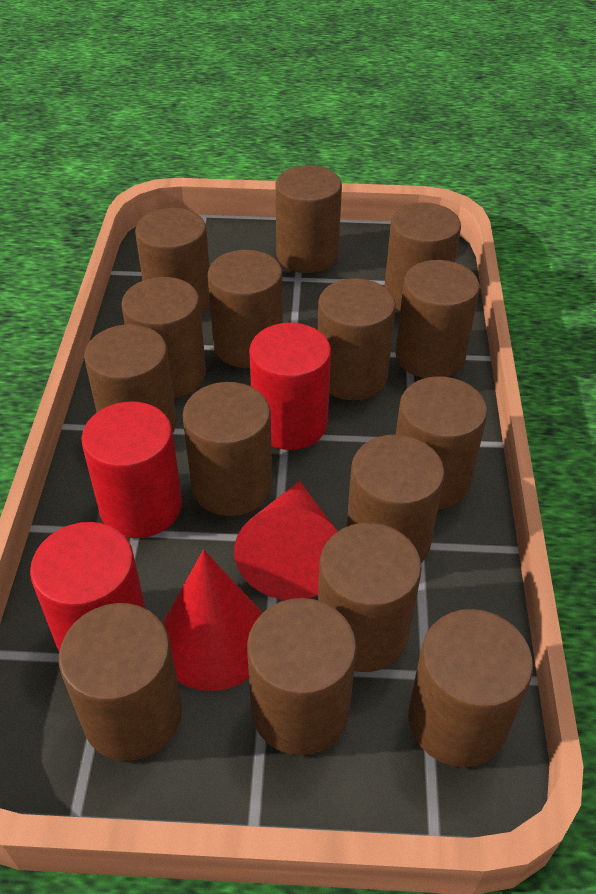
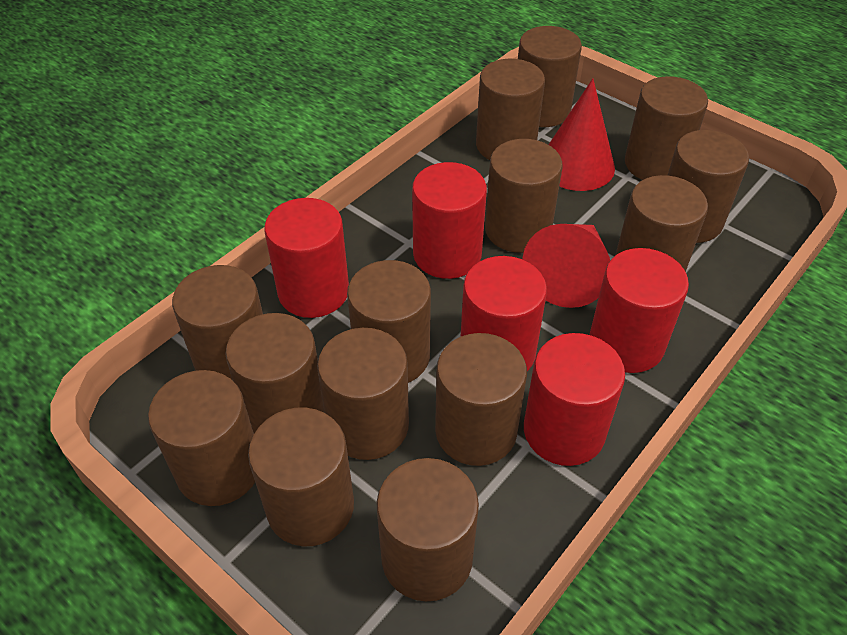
brown cylinder: [59,603,182,761] [84,324,177,432] [121,277,206,398] [135,208,210,314] [183,382,272,516] [208,250,283,368] [247,598,357,755] [276,165,342,273] [317,279,396,400] [318,523,422,672] [347,435,445,563] [384,202,461,311] [395,260,480,378] [396,376,487,510] [408,609,533,767] = 15 -> [148,370,255,506] [172,265,263,379] [226,313,324,433] [248,408,354,546] [317,328,409,460] [347,260,431,383] [376,458,479,601] [435,333,527,466] [476,59,545,160] [485,139,563,253] [518,26,582,127] [615,175,708,272] [625,76,708,180] [667,130,749,243] = 14
red cylinder: [30,522,146,651] [81,402,182,538] [249,323,331,450] = 3 -> [264,198,349,318] [412,162,487,279] [461,256,547,371] [524,333,625,466] [589,248,689,373] = 5

